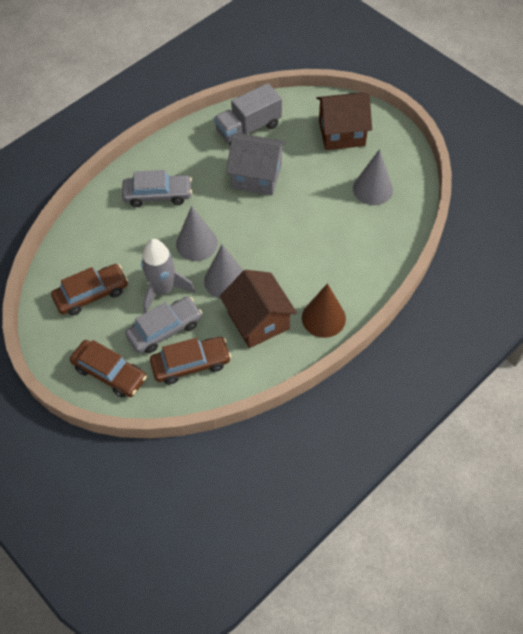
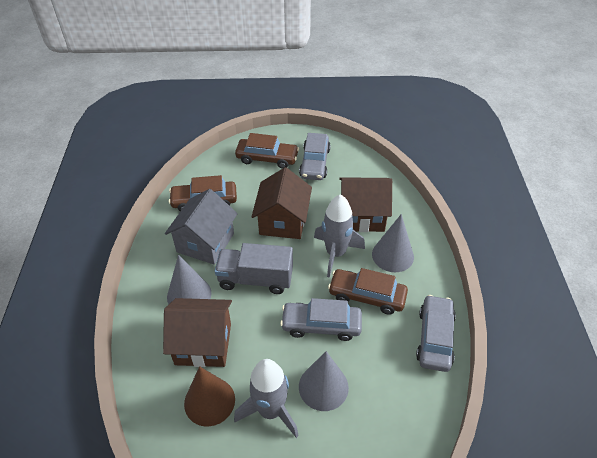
brown house: [219,270,297,348] [316,92,372,150] = 2 -> [163,298,232,367] [252,167,312,239] [339,177,392,232] = 3
grey car: [122,170,192,207] [125,297,202,354] = 2 -> [280,298,362,341] [299,133,331,180] [416,295,456,372] = 3
grey rocket: [141,239,195,313] = 1 -> [234,359,299,438] [314,194,365,278] = 2

